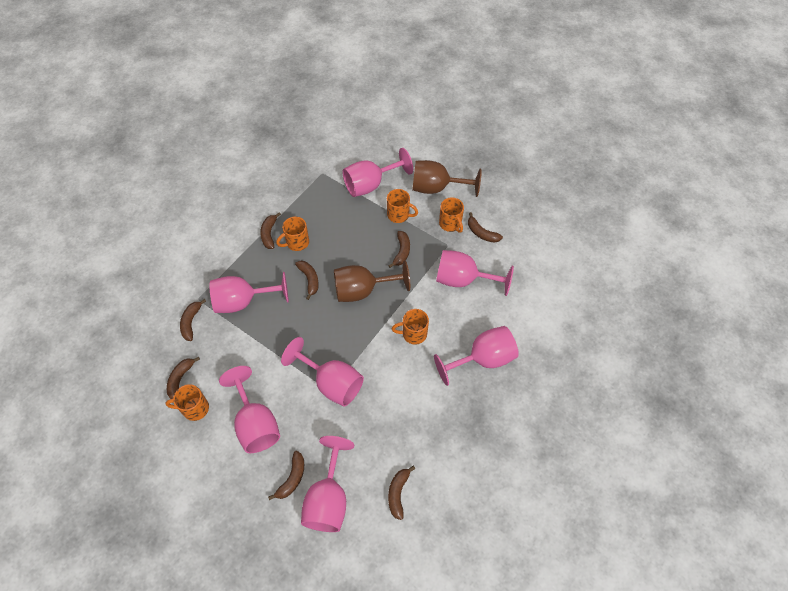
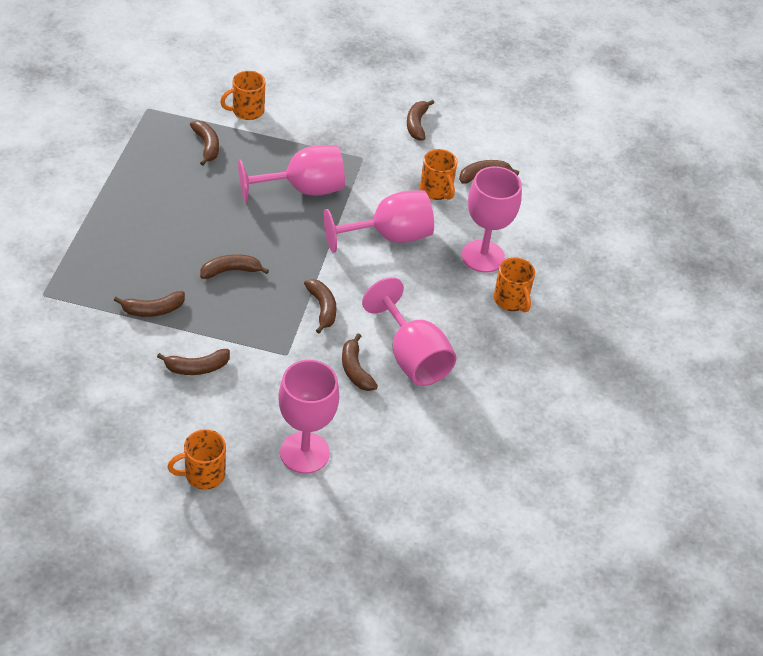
brown goblet: [334,261,410,302] [412,160,482,197] = 2 -> none = 0
orange mug: [166,384,209,421] [276,217,309,251] [387,189,418,223] [392,309,429,345] [439,197,464,233] = 5 -> [167,429,226,490] [220,71,265,120] [420,149,457,200] [494,258,535,313] = 4
pink goblet: [209,272,289,313] [219,366,280,453] [281,337,364,406] [301,436,354,532] [342,148,413,197] [434,326,519,386] [436,250,514,296] = 7 -> [238,145,345,203] [278,360,339,474] [323,190,434,253] [362,277,456,386] [462,166,522,273] = 5

